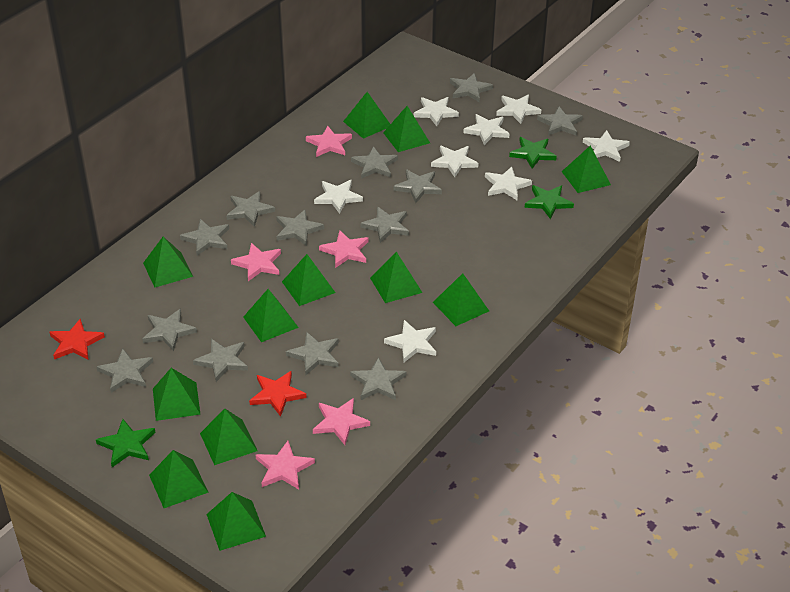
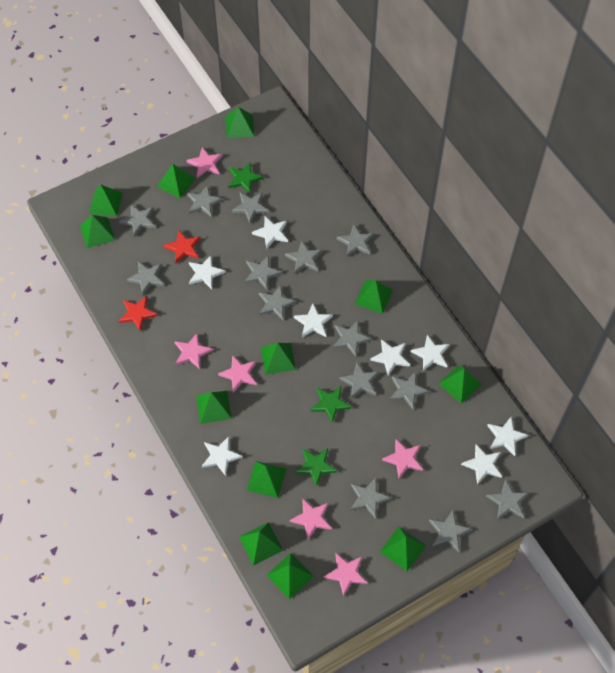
grey star: [97,349,153,393] [142,309,197,351] [180,219,229,256] [193,339,248,382] [226,191,275,227] [276,210,324,246] [286,332,339,375] [350,357,406,400] [351,146,398,179] [360,207,409,243] [394,169,442,203] [450,73,493,102] [537,106,583,136] = 13 -> [119,205,156,237] [126,261,165,295] [187,185,223,217] [232,193,269,223] [245,255,282,290] [259,285,296,320] [285,241,322,274] [333,321,372,357] [337,224,374,257] [339,362,379,399] [351,478,391,519] [390,372,429,409] [429,510,471,552] [486,479,528,520] = 14
pink star: [231,243,281,281] [256,441,315,490] [306,126,352,157] [313,398,370,445] [319,230,368,268] = 5 -> [174,333,213,369] [186,147,222,178] [218,355,257,393] [290,498,332,540] [324,553,368,596] [382,439,423,478] = 6

